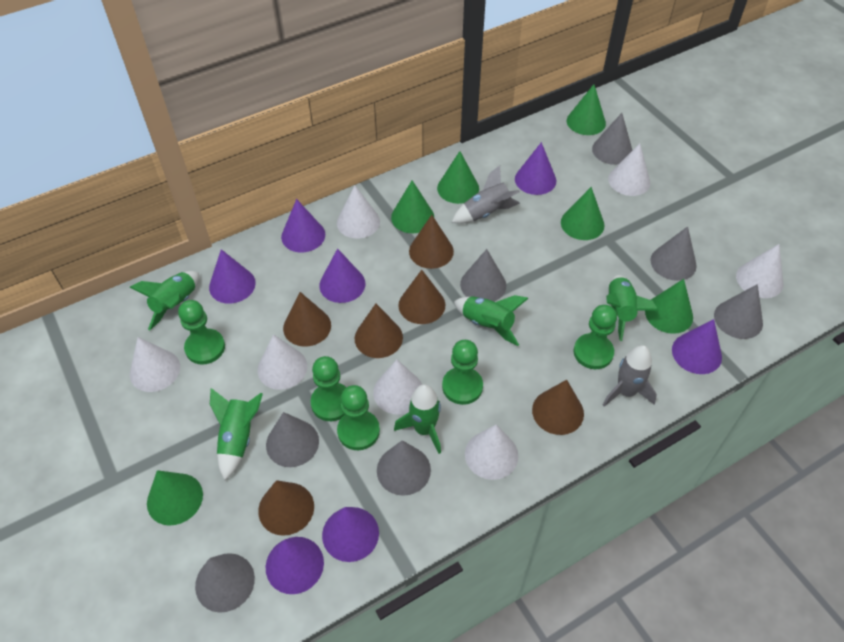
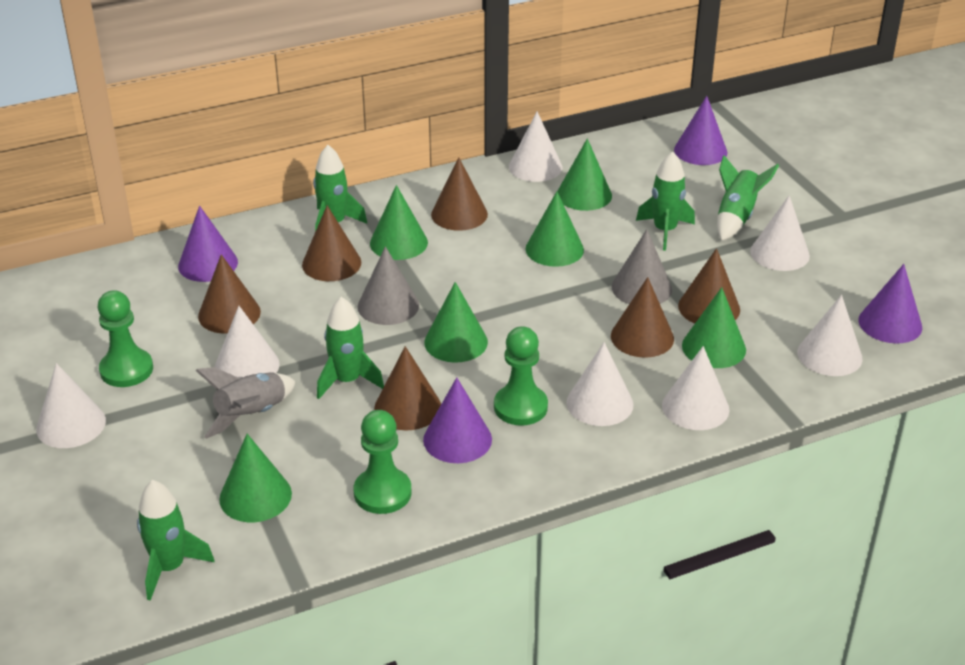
green pawn: [178,300,225,365] [310,356,347,421] [337,385,380,450] [442,340,483,405] [574,305,617,369] = 5 -> [98,290,153,387] [354,410,412,514] [494,326,548,426] = 3
grey cone: [195,553,255,613] [266,412,319,467] [377,440,431,496] [460,249,506,301] [592,113,632,165] [651,226,697,281] [714,284,763,339] = 7 -> [358,246,419,325] [612,229,672,304] = 2
grey rocket: [452,165,520,224] [603,345,657,407] = 2 -> [195,367,295,439] = 1
purple cone: [209,249,256,304] [266,537,324,594] [281,199,325,252] [319,249,365,303] [322,507,379,562] [515,142,556,195] [672,319,722,374] = 7 -> [178,206,238,282] [423,377,492,463] [674,96,727,165] [858,264,922,343] = 4

